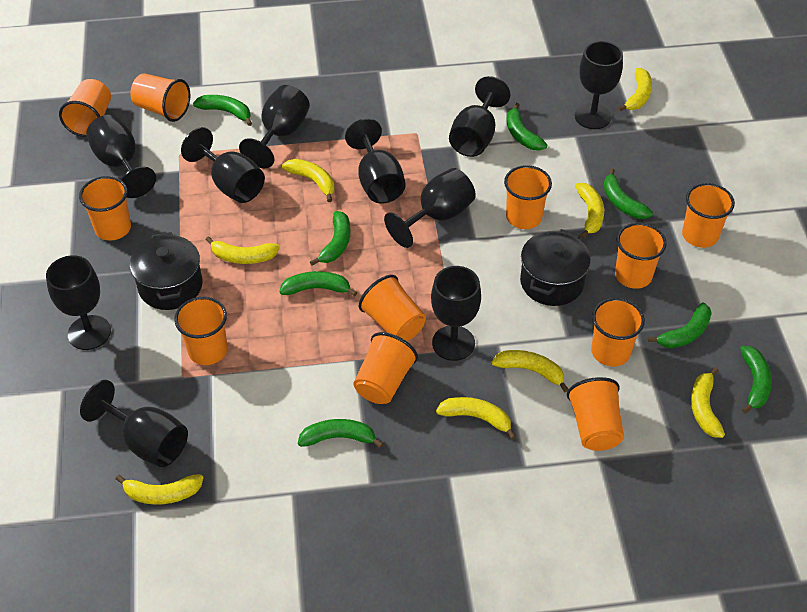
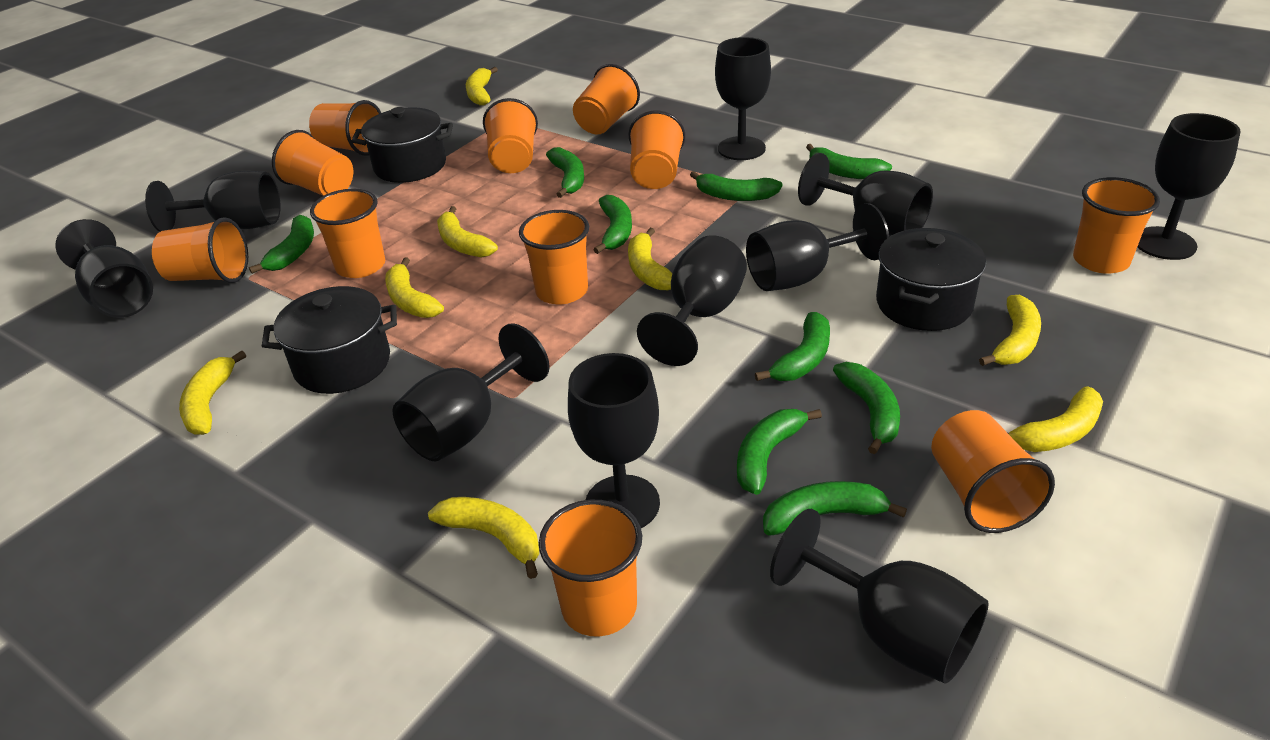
black pot: [130,232,202,310] [520,229,591,306] = 2 -> [262,286,397,394] [352,107,453,183] [876,228,986,331] = 3
green banana: [193,95,252,126] [279,271,357,296] [298,419,383,448] [310,211,350,266] [506,103,547,151] [603,168,653,219] [647,303,712,348] [740,346,772,414] = 8 -> [249,215,314,274] [546,147,584,198] [593,195,632,254] [690,171,782,201] [737,409,822,495] [755,312,830,381] [763,481,907,536] [806,144,892,179] [833,362,900,454] = 9

